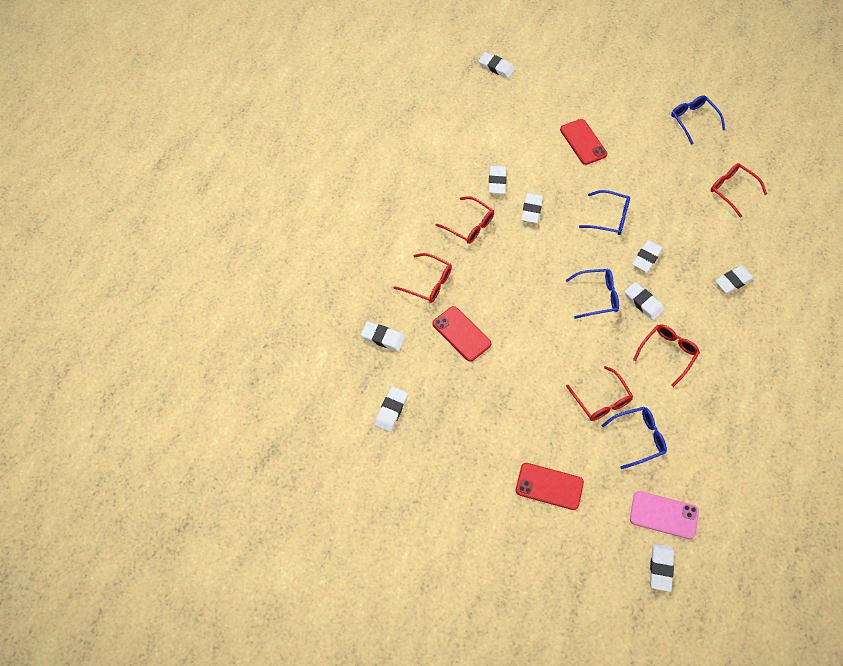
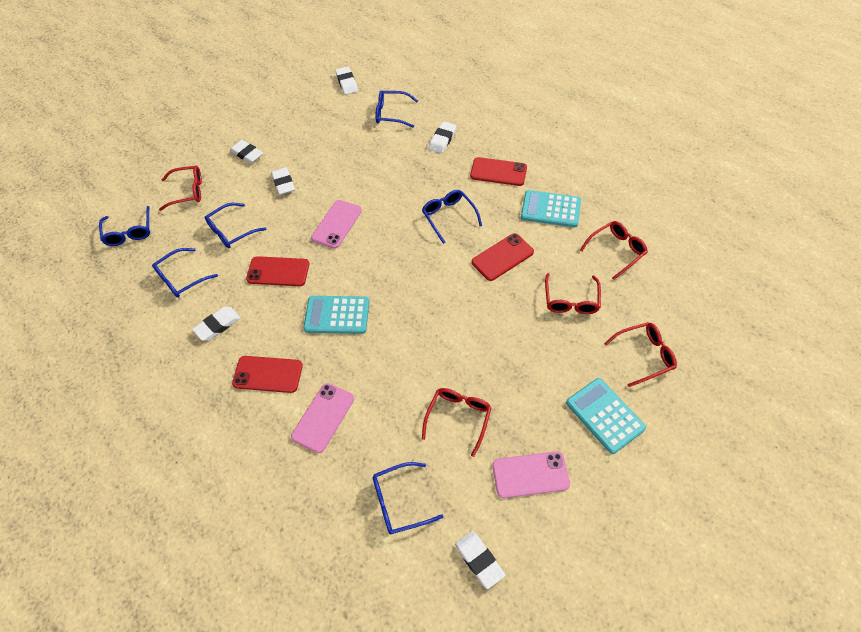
blue glasses: [566,269,619,319] [579,190,630,235] [601,407,667,469] [671,95,725,145] = 4 -> [99,206,150,246] [152,248,218,298] [204,203,266,248] [373,462,444,535] [376,90,418,128] [422,190,482,244] = 6
pink phone: [630,491,699,539] = 1 -> [291,383,354,453] [311,200,362,249] [492,451,570,498] = 3
red phone: [432,306,491,362] [516,463,584,510] [560,119,607,165] = 3 -> [232,356,303,393] [246,256,309,286] [470,157,527,186] [472,233,534,281] = 4
turquoise calculator: none = 0 -> [303,296,369,334] [521,190,581,227] [566,378,646,454] = 3
white eraser: [361,321,405,351] [374,387,408,432] [479,52,515,78] [489,166,507,194] [521,193,543,223] [625,282,664,320] [632,240,663,272] [650,544,674,592] [715,265,754,294] = 9 -> [192,307,240,341] [230,140,263,164] [271,167,295,195] [335,67,358,95] [429,122,456,153] [455,531,505,589] = 6

